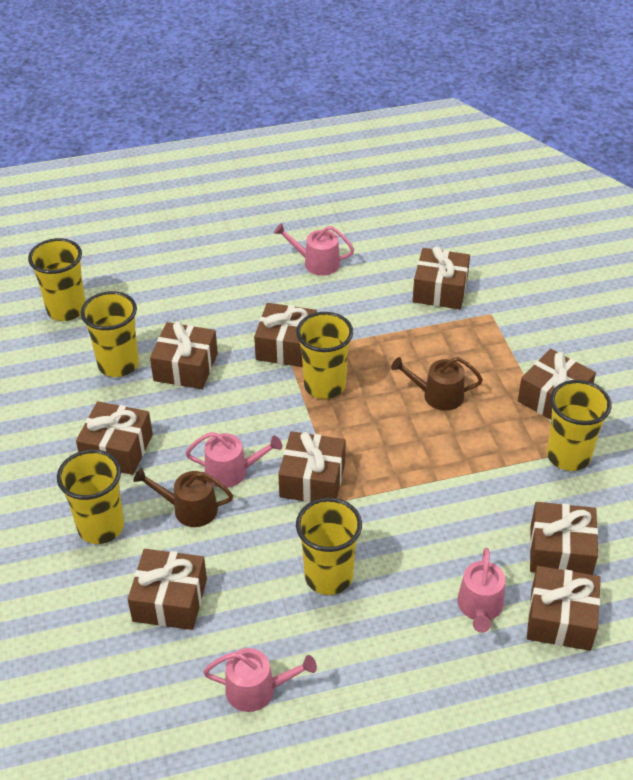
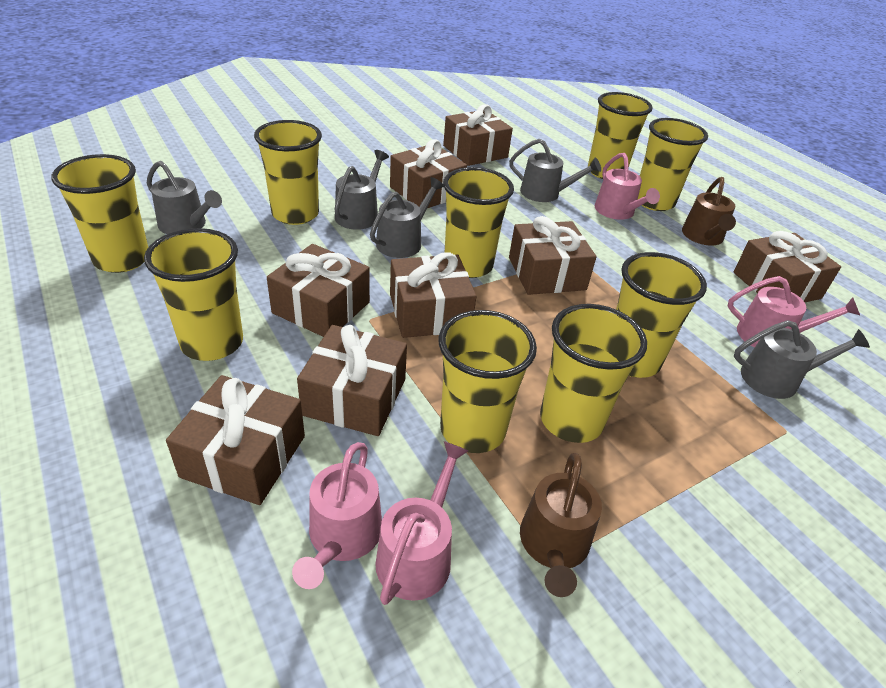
brown gift: [76,401,153,475] [128,549,207,630] [150,322,218,389] [254,303,317,367] [278,431,346,502] [413,246,470,309] [518,349,596,420] [527,566,601,651] [530,502,598,575] = 9 -> [166,375,305,505] [267,244,370,337] [297,325,407,436] [390,139,467,208] [390,252,476,338] [443,104,513,166] [509,216,597,295] [734,231,841,302] = 8
grey watering can: none = 0 -> [147,161,222,234] [334,150,389,230] [370,177,444,258] [509,139,601,202] [734,320,870,399] = 5
yellow cup: [28,238,86,321] [57,449,124,544] [81,291,139,377] [296,312,353,399] [296,498,362,595] [547,380,612,471] = 6 -> [52,154,148,273] [144,228,243,361] [254,120,322,225] [439,310,537,453] [443,167,514,278] [540,304,647,443] [588,92,653,179] [616,252,707,378] [638,118,708,211] = 9

